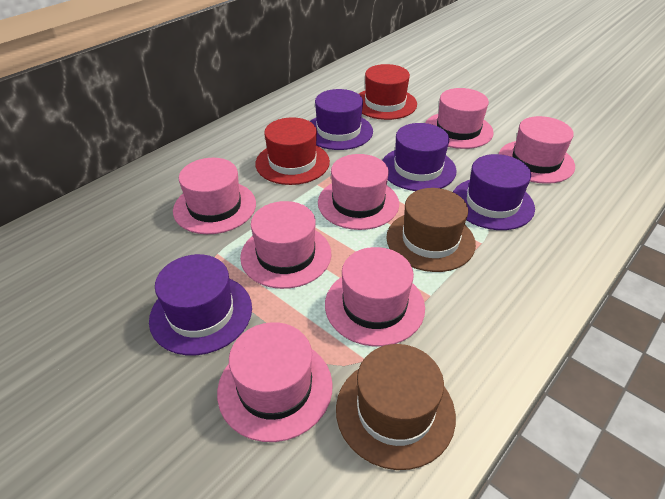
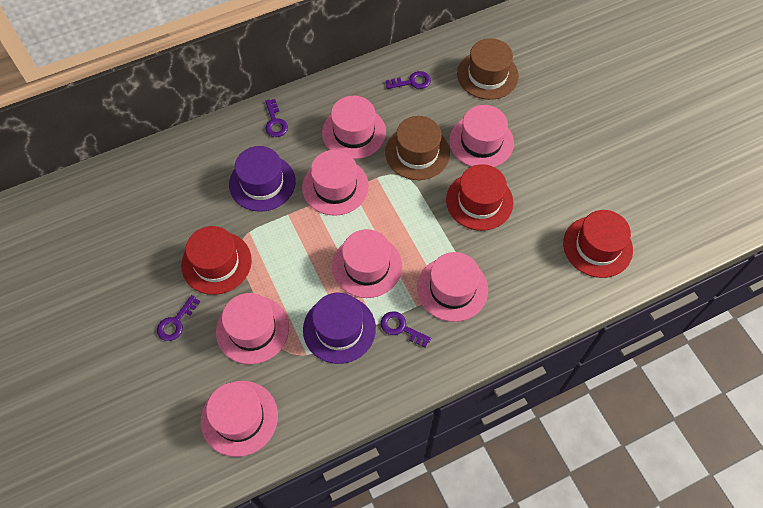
purple hat: [149,254,252,355] [310,89,373,150] [382,123,457,191] [453,154,535,230] = 4 -> [229,146,296,212] [303,293,376,364] = 2
purple key: none = 0 -> [157,295,200,341] [265,99,288,137] [381,311,431,347] [386,71,431,89] = 4
red hat: [255,117,330,185] [359,64,417,120] = 2 -> [181,226,252,295] [446,164,514,231] [563,210,633,278] = 3

